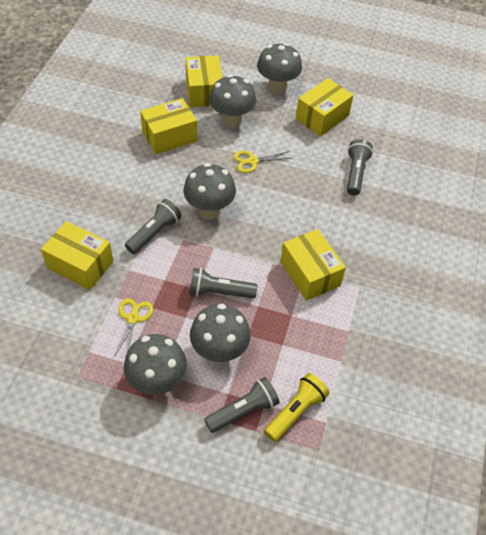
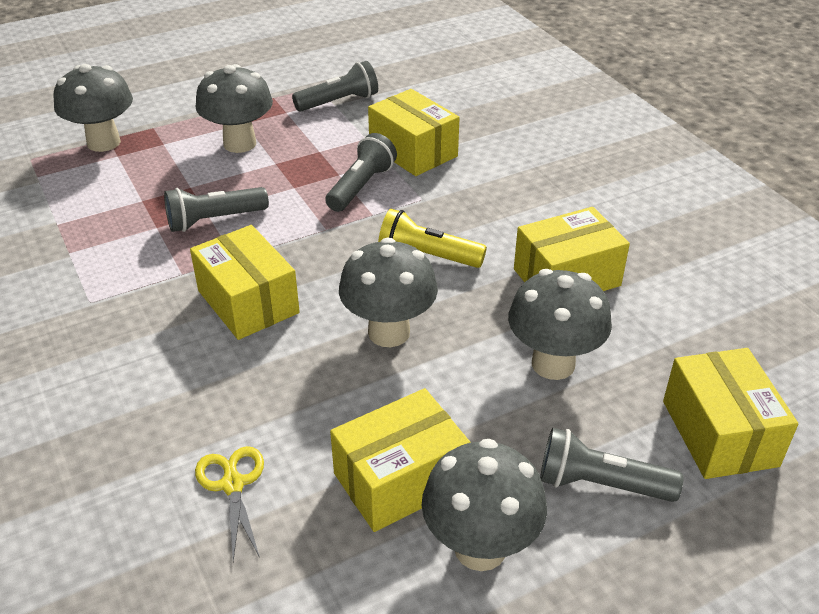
yellow scissors: [113,298,153,358] [234,151,292,173] = 2 -> [195,446,264,561] = 1

